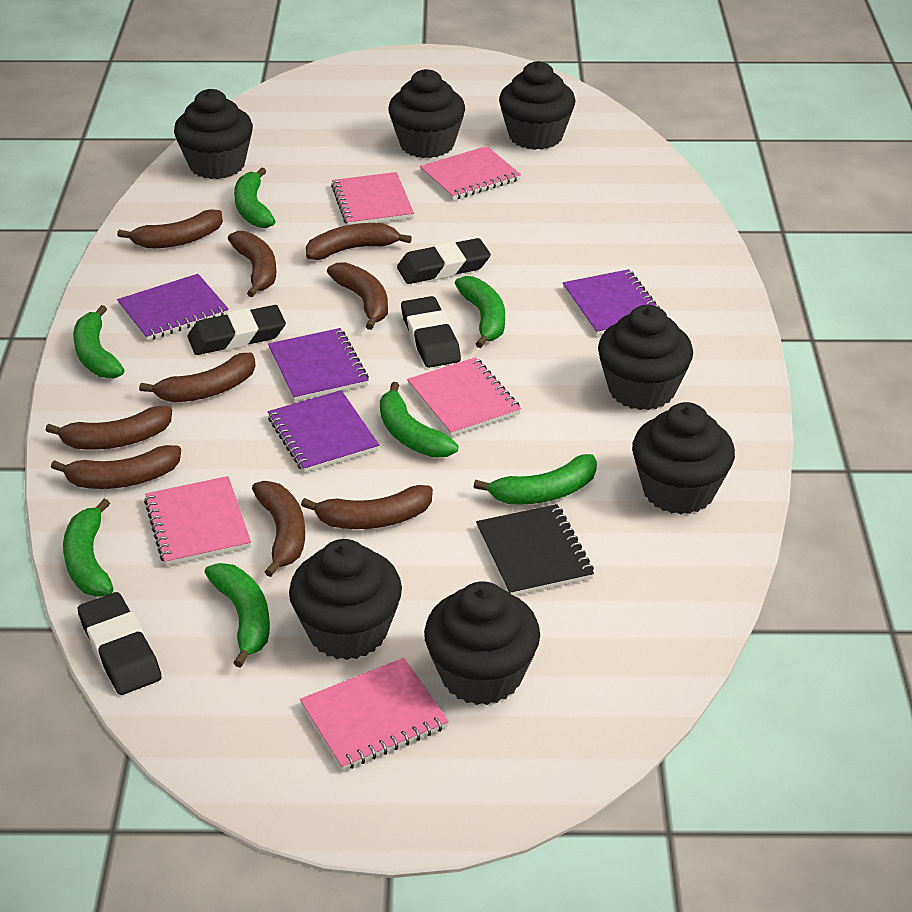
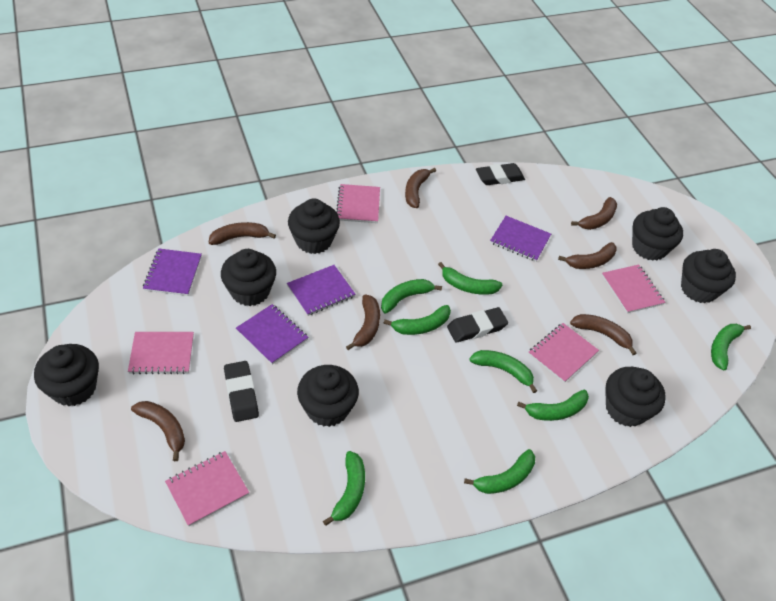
black eraser: [78,592,162,695] [187,305,286,355] [397,238,491,284] [401,296,461,368] = 4 -> [224,361,259,422] [447,307,508,343] [476,163,525,185] = 3
black notebook: [476,504,594,596] = 1 -> none = 0
brown banana: [46,406,172,450] [51,445,181,489] [117,209,223,248] [139,353,256,402] [228,231,276,297] [252,481,305,577] [301,485,433,529] [306,223,412,260] [327,262,388,330] = 9 -> [131,401,185,461] [209,222,276,245] [346,294,380,350] [405,168,436,208] [558,242,617,269] [570,314,636,355] [571,197,617,230] = 7
green banana: [63,499,113,597] [73,305,125,378] [205,563,270,668] [234,168,276,228] [380,382,458,458] [455,276,505,348] [474,454,597,505] = 7 -> [323,451,365,526] [381,279,442,314] [384,305,451,335] [438,262,502,295] [464,449,535,494] [470,350,537,393] [517,390,589,421] [711,324,751,370] = 8

